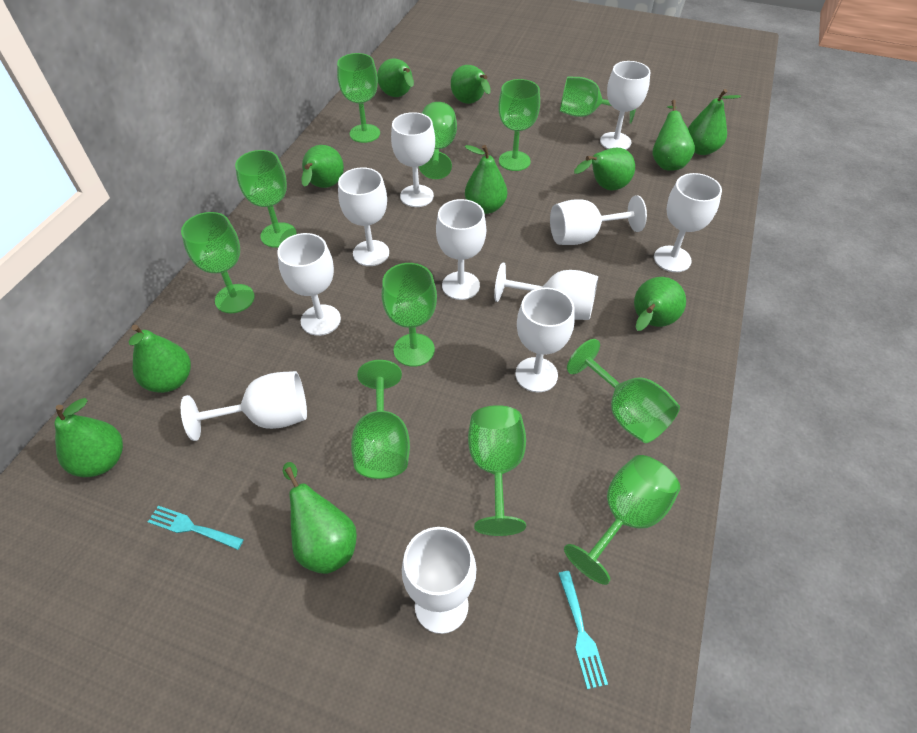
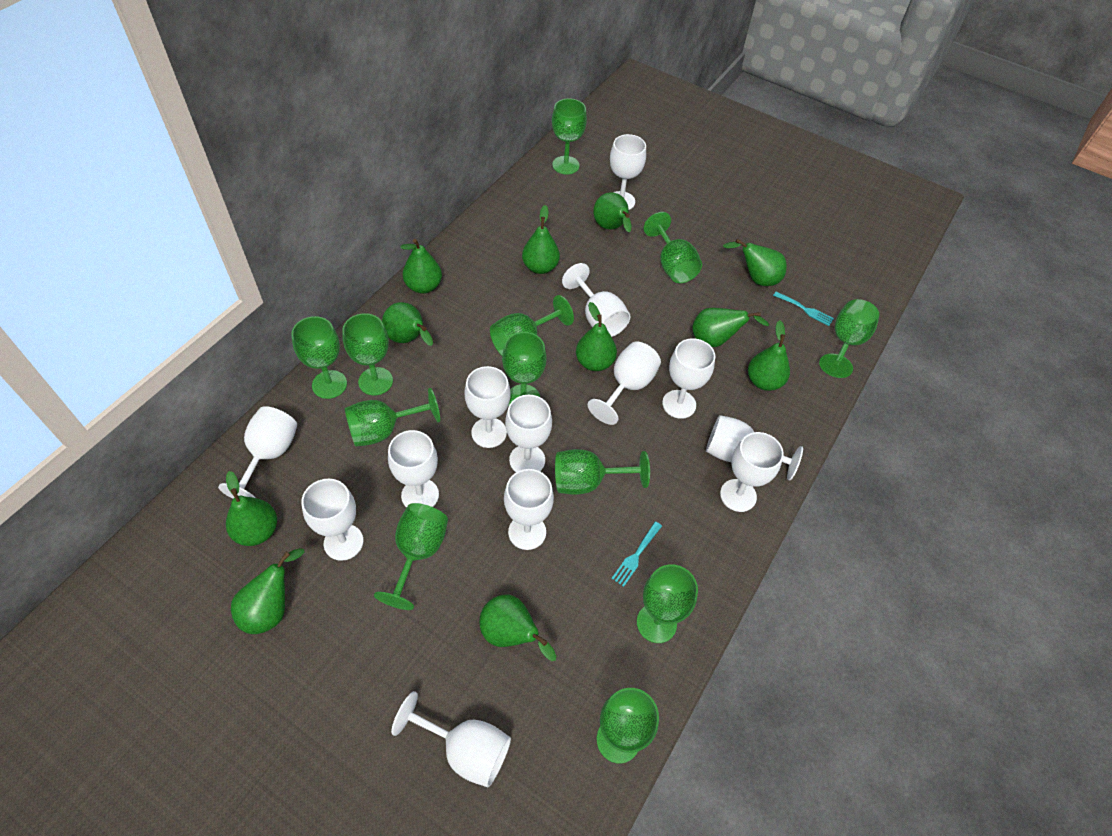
green goblet: [181,212,255,313] [235,150,297,248] [337,53,380,143] [351,360,410,479] [381,263,437,367] [419,102,457,179] [468,405,526,536] [498,79,540,171] [560,77,636,124] [564,455,680,585] [567,339,680,443] = 11 -> [291,316,347,399] [342,313,393,395] [345,388,440,447] [374,503,448,610] [490,295,574,355] [502,332,547,406] [552,98,587,175] [555,449,650,495] [597,688,659,763] [637,564,698,643] [644,212,702,283] [819,299,879,378] = 12
white goblet: [181,371,307,441] [277,233,341,336] [338,167,389,266] [391,112,435,207] [402,527,476,634] [436,199,486,300] [494,262,598,320] [515,288,575,392] [550,195,647,245] [600,61,650,150] [654,173,722,272] = 11 -> [218,406,297,499] [301,479,363,561] [388,430,439,508] [391,691,511,787] [465,366,511,448] [504,469,554,550] [505,395,552,472] [562,263,630,337] [588,342,661,425] [610,134,646,210] [662,338,715,419] [706,415,803,481] [720,432,784,512] = 13

